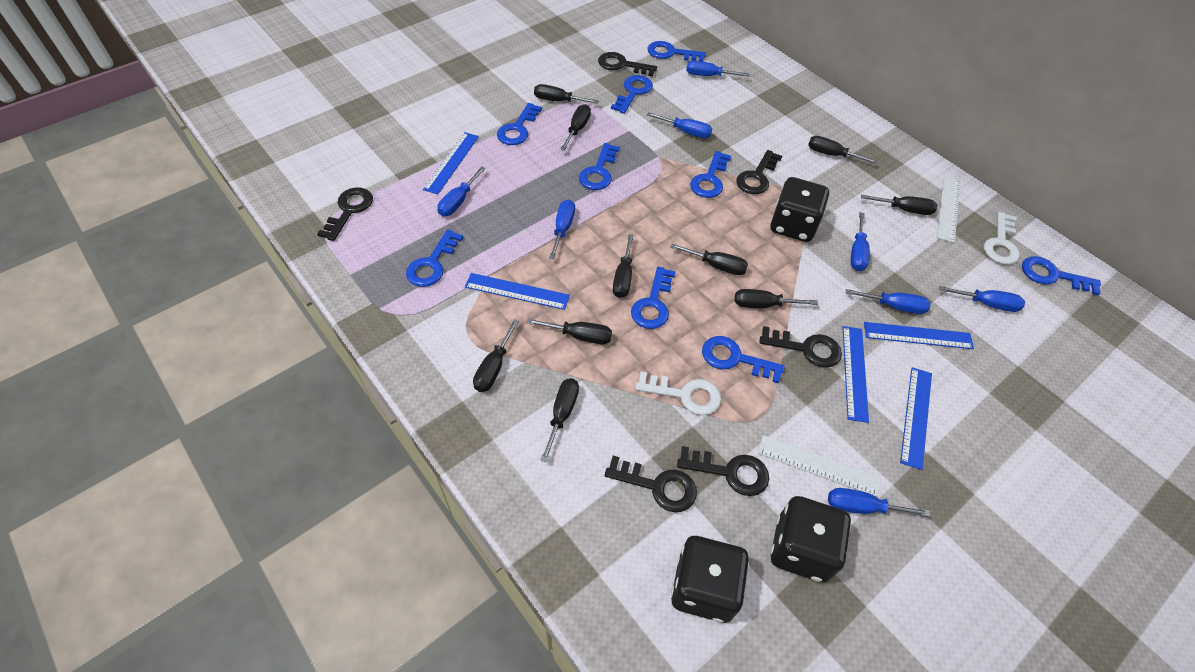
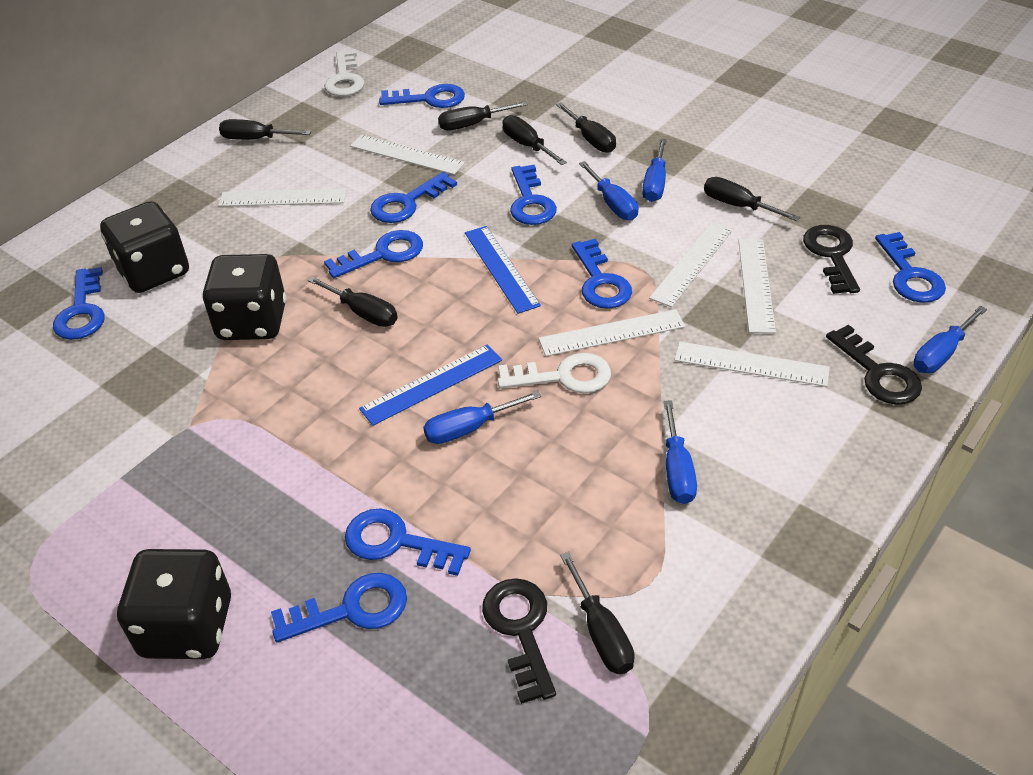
black key: [317,187,373,241] [598,52,657,77] [605,456,697,512] [677,446,769,496] [737,150,782,194] [759,326,842,368] = 6 -> [482,578,556,704] [803,225,860,294] [826,324,922,405] = 3
black screwdriver: [473,319,519,392] [527,319,612,345] [534,84,599,104] [540,378,579,462] [560,104,591,151] [613,234,634,298] [670,244,748,275] [735,289,818,308] [808,136,878,164] [861,195,937,215] = 10 -> [219,119,311,140] [308,276,398,327] [438,101,528,131] [503,115,567,165] [556,102,616,153] [560,552,635,674] [704,177,800,221] = 7
blue ruler: [423,132,479,194] [465,273,570,310] [843,326,869,423] [864,322,974,349] [900,367,932,470] = 5 -> [359,345,502,426] [465,226,541,314] = 2
blue screwdriver: [437,166,486,216] [549,200,575,259] [647,112,712,138] [686,60,750,77] [828,488,930,517] [846,289,931,314] [851,212,870,271] [939,286,1025,312] = 8 -> [423,391,541,444] [579,161,638,220] [642,139,667,202] [664,400,697,504] [913,306,987,373] = 5
white ruler: [758,435,881,497] [937,176,961,243] = 2 -> [218,188,347,207] [350,134,465,175] [539,309,685,356] [649,222,733,307] [675,342,830,387] [738,239,776,333] = 6

